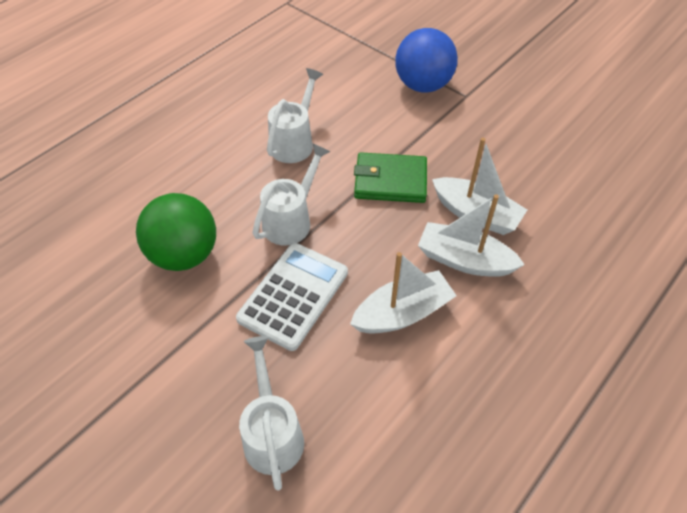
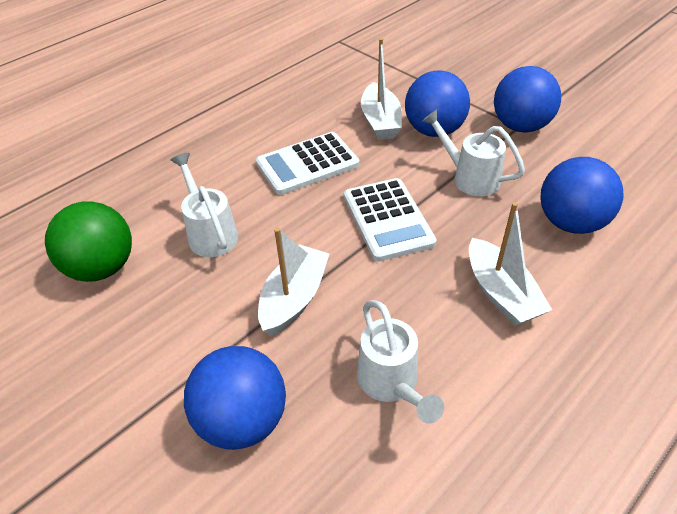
blue ball: [395,28,458,93] = 1 -> [184,346,286,450] [405,71,470,137] [494,66,561,133] [540,157,623,234] = 4
green wallet: [354,152,427,203] = 1 -> none = 0
white calculator: [236,243,348,351] = 1 -> [256,132,359,195] [344,178,437,262] = 2

